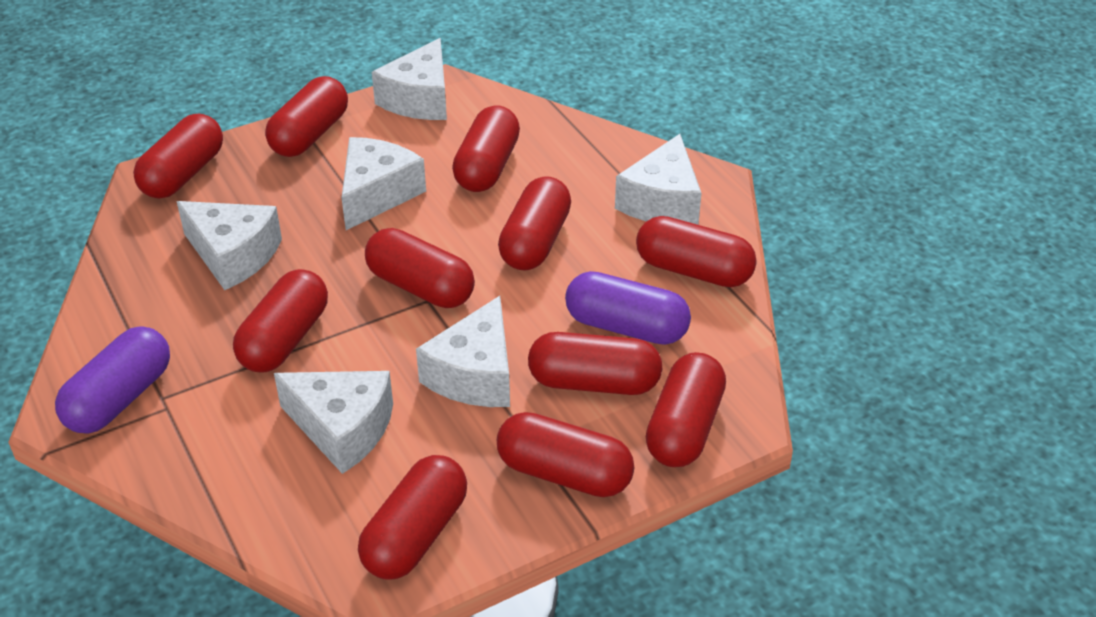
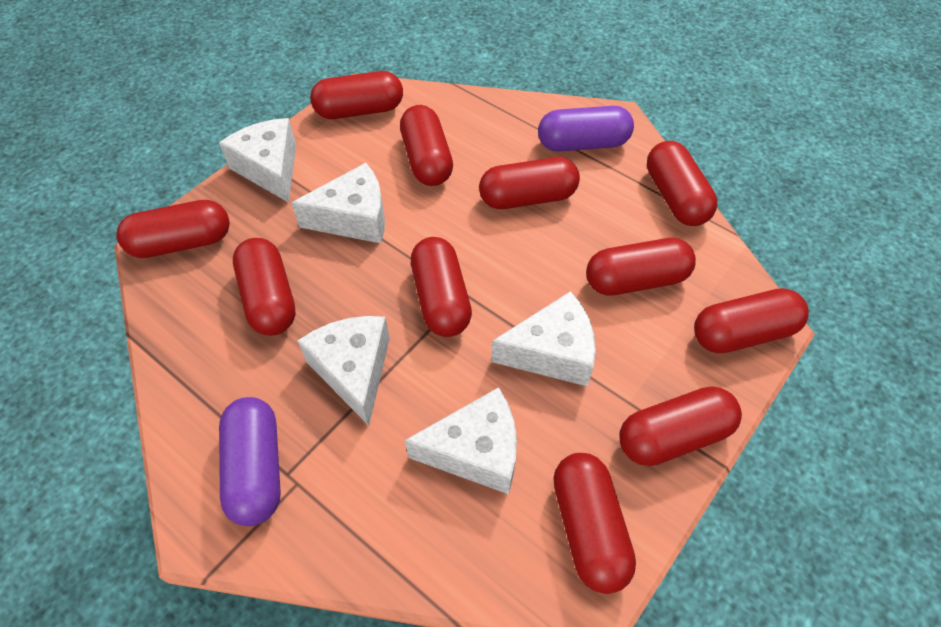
white cheese: [177,201,282,290] [274,371,393,474] [341,137,426,230] [372,38,447,120] [416,296,510,407] [615,134,701,225] = 6 -> [219,118,296,203] [291,163,385,243] [297,316,390,426] [405,387,517,494] [491,291,596,387] = 5

